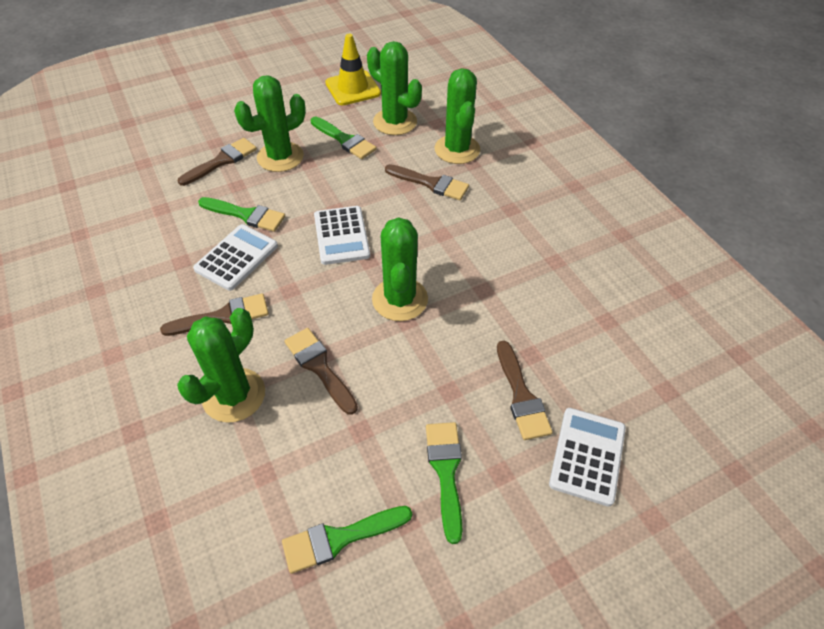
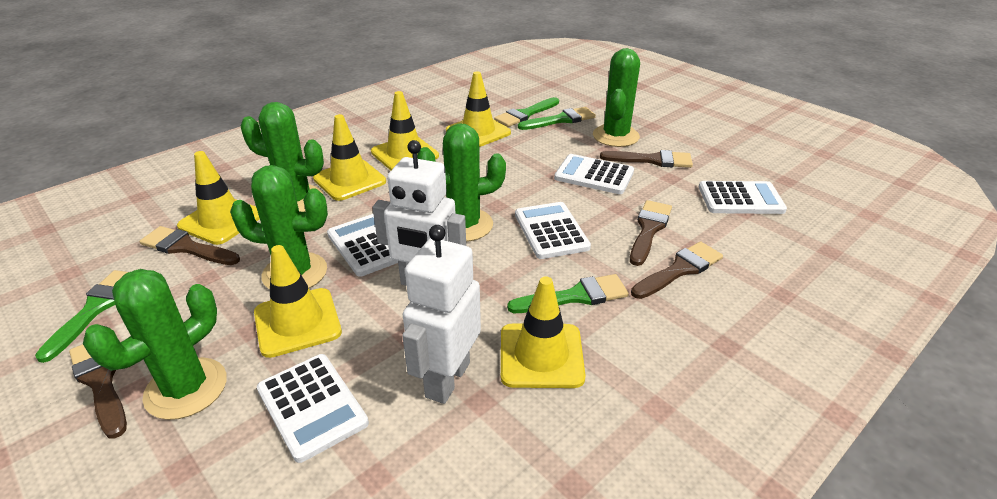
white calculator: [193,224,278,291] [314,206,370,265] [549,408,626,507] = 3 -> [257,354,369,463] [327,214,398,277] [515,202,591,259] [554,154,634,194] [699,181,787,214] = 5
white robot: none = 0 -> [372,140,466,286] [402,225,481,404] = 2
yellow traffic cone: [325,34,381,105] = 1 -> [177,151,260,245] [254,245,342,358] [313,114,386,201] [371,91,439,170] [446,71,511,147] [501,276,586,388] = 6

